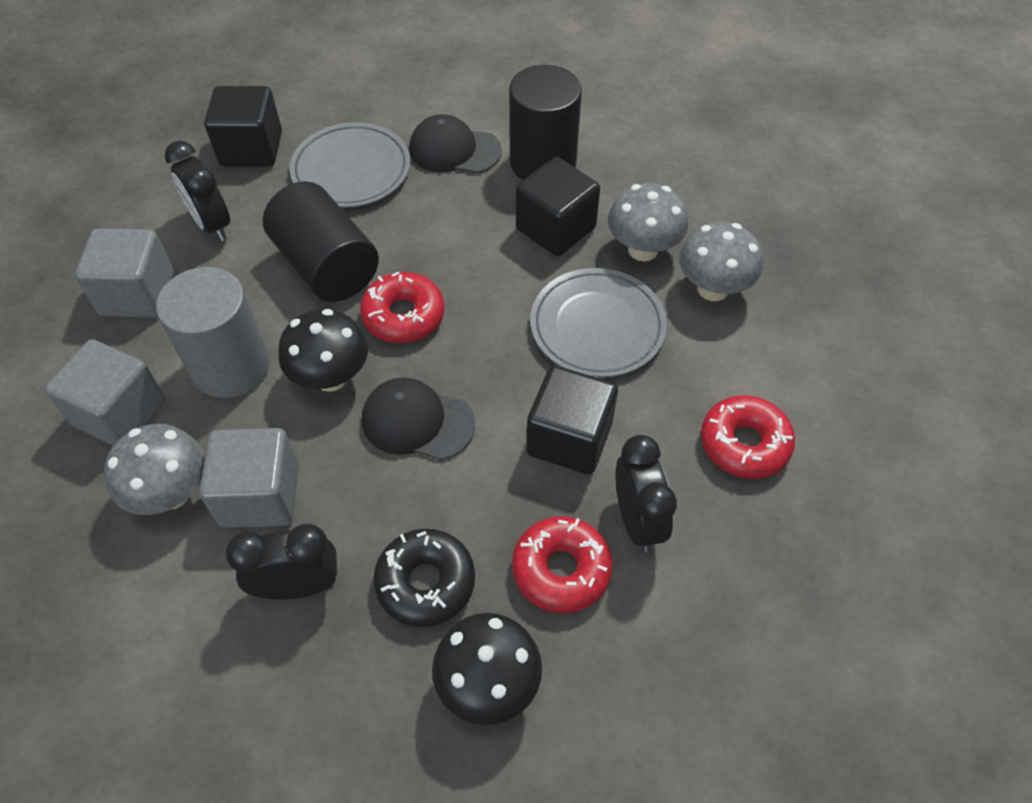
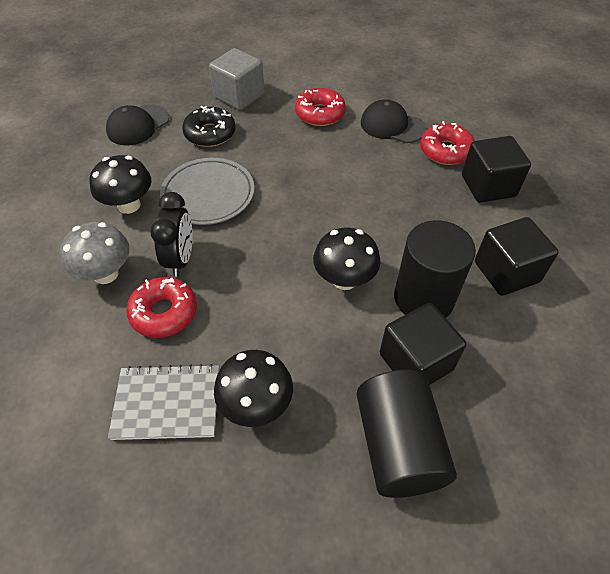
black clock: [165,141,230,241] [225,524,337,600] [615,435,677,553] = 3 -> [150,192,193,277] = 1
black mushroom: [278,309,368,392] [432,613,542,725] = 2 -> [89,155,151,214] [214,350,293,427] [313,228,381,290] = 3
grey cube: [44,339,166,446] [75,228,174,318] [199,428,299,528] = 3 -> [209,48,264,110] = 1
grey cylinder: [156,267,270,398] = 1 -> none = 0
grey mushroom: [104,424,205,515] [608,183,688,261] [679,222,763,301] = 3 -> [60,222,130,284] = 1
grey notebook: none = 0 -> [108,364,219,440] = 1
grey plate: [290,122,411,208] [530,268,667,377] = 2 -> [160,158,254,225] = 1

